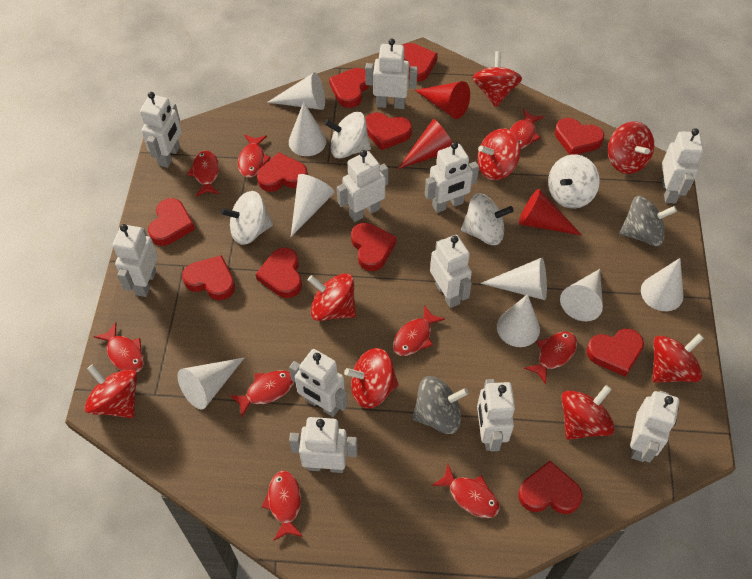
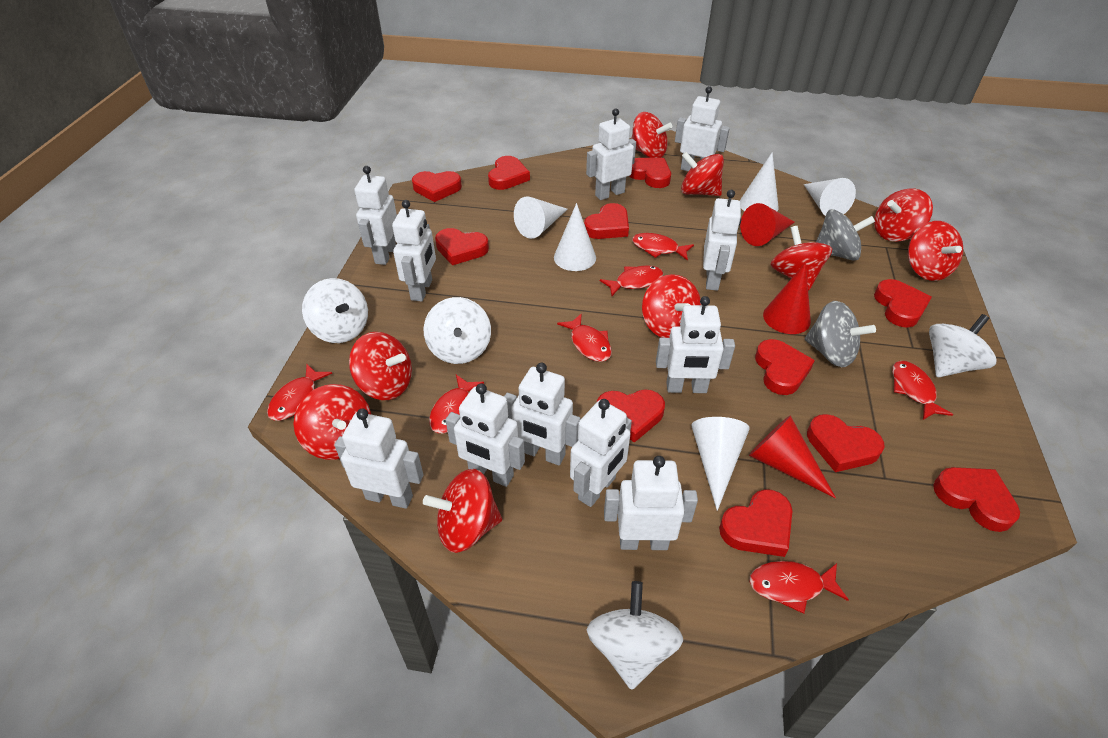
red fish: [94,322,144,372] [187,150,220,196] [229,371,294,417] [238,135,271,178] [261,471,303,541] [393,305,445,356] [432,464,500,518] [510,109,544,150] [524,332,577,385] = 9 -> [267,364,332,421] [429,375,484,434] [557,313,612,362] [600,265,663,296] [632,233,694,261] [749,561,849,614] [892,361,953,420] = 7
red spinning top: [84,364,137,418] [308,273,356,321] [344,348,399,409] [472,51,522,107] [477,128,521,180] [561,385,615,440] [608,121,654,174] [652,334,704,383] = 8 -> [294,384,371,460] [349,332,412,400] [423,469,502,553] [631,112,672,158] [642,274,701,338] [681,152,724,196] [770,226,833,291] [874,188,933,241] [908,221,963,281] = 9
white cone: [177,357,245,409] [267,72,325,110] [289,102,326,156] [291,174,334,237] [480,258,547,300] [497,294,540,347] [560,269,603,321] [641,258,684,311] = 8 -> [514,196,568,239] [554,203,596,271] [691,417,750,511] [740,152,779,211] [804,178,856,216] = 5

